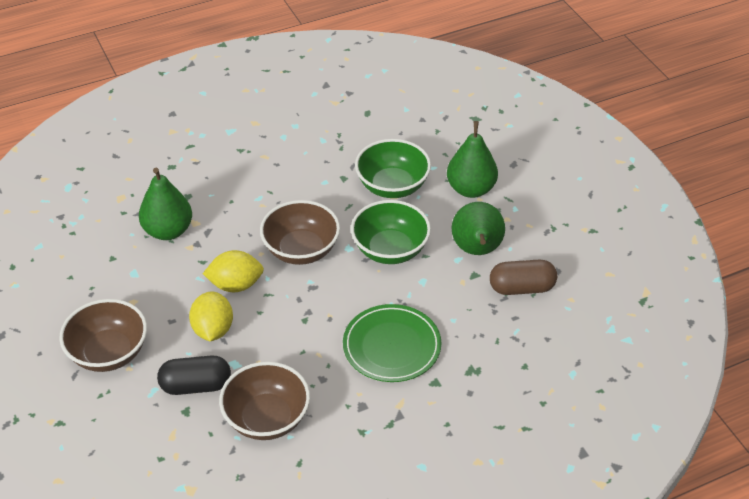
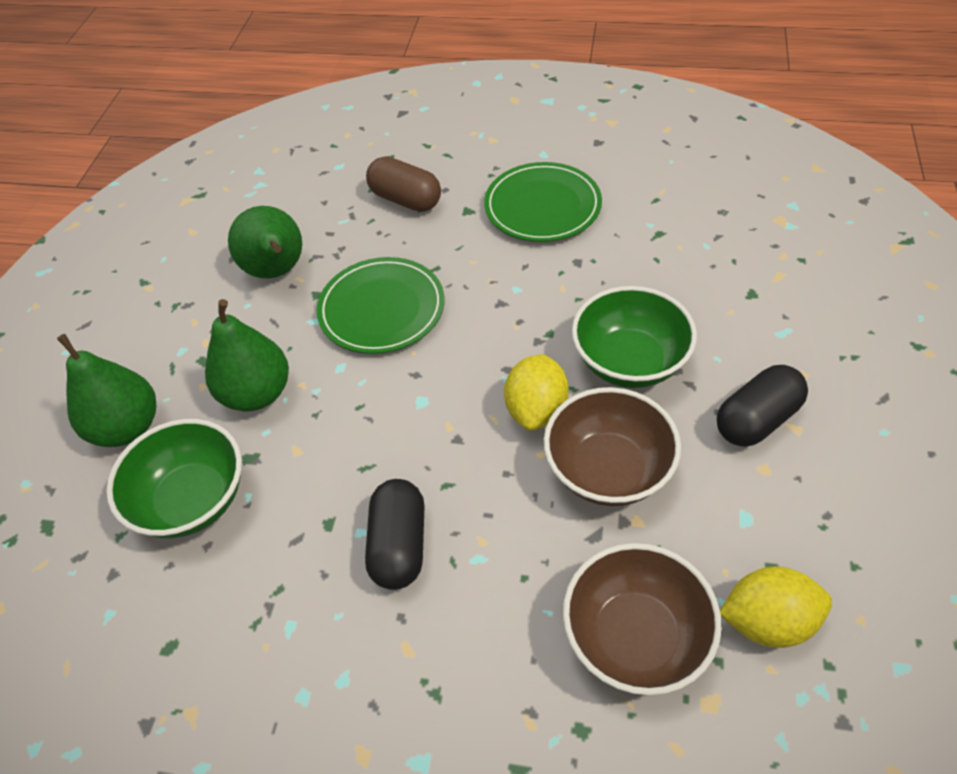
black capsule: [157,355,231,395] = 1 -> [365,479,425,590] [717,365,808,447] = 2
brown bowl: [59,299,147,372] [219,362,310,440] [260,200,340,265] = 3 -> [544,387,681,506] [563,543,722,695] = 2
green plate: [343,304,441,382] = 1 -> [317,257,444,354] [484,162,602,242] = 2

